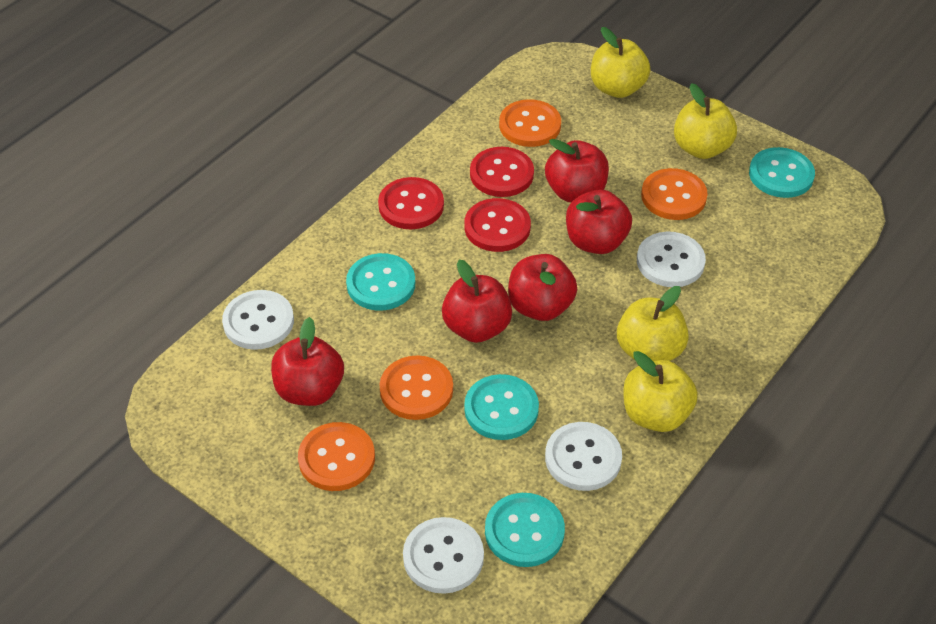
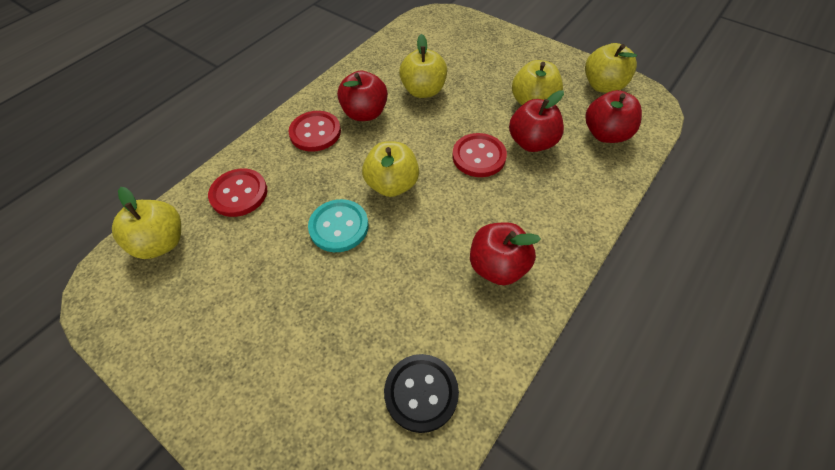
black button: none = 0 -> [384,354,459,433] = 1
orange button: [298,422,375,491] [379,355,453,420] [499,99,561,147] [641,168,708,220] = 4 -> none = 0
red apple: [271,317,344,406] [442,260,512,343] [508,254,577,321] [545,139,609,203] [566,190,632,254] = 5 -> [337,71,388,121] [470,222,541,285] [509,90,564,152] [586,90,642,143] = 4
turquoise button: [346,253,415,311] [464,374,539,440] [485,493,565,567] [749,147,815,198] = 4 -> [308,199,369,252] = 1
white button: [222,290,294,350] [403,517,484,594] [545,422,622,491] [637,232,706,287] = 4 -> none = 0
yellow apple: [591,27,650,98] [617,286,689,361] [623,351,698,432] [674,83,737,159] = 4 -> [112,187,181,259] [362,141,419,197] [399,34,447,98] [512,60,563,105] [585,43,637,93] = 5

